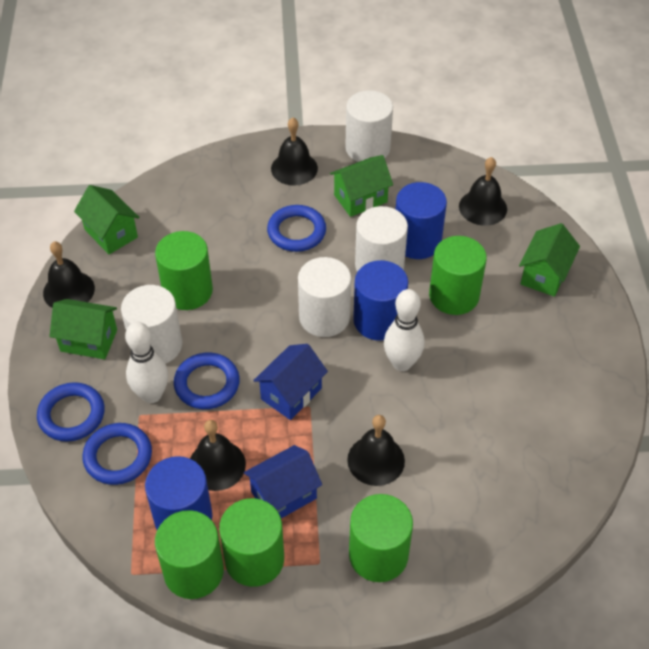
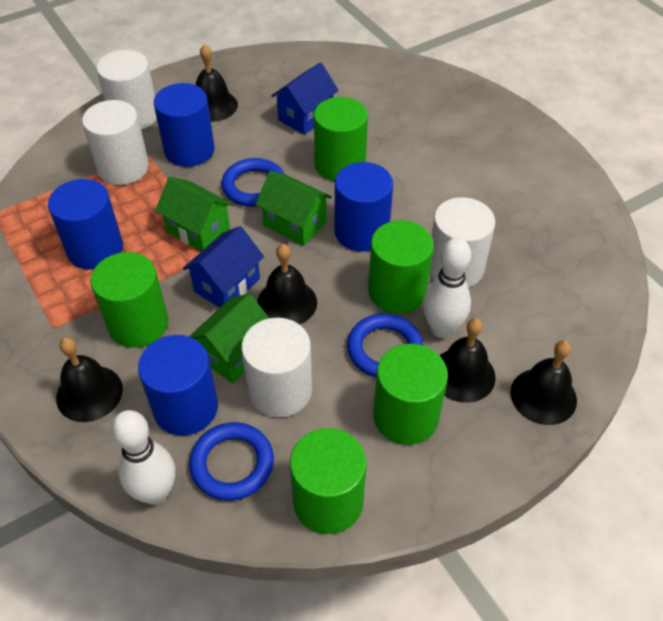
blue cylinder: [145,456,212,530] [353,260,408,341] [395,182,447,259] = 3 -> [48,179,123,270] [138,335,218,436] [154,83,215,167] [334,162,393,252] = 4
blue ring: [37,382,105,442] [82,423,152,485] [174,352,240,409] [267,205,326,252] = 4 -> [189,422,274,501] [222,158,284,207] [347,314,423,377] = 3
green house: [49,299,117,359] [74,185,139,254] [330,155,393,217] [519,223,580,297] = 4 -> [155,177,233,251] [189,293,269,383] [256,171,332,246] = 3

